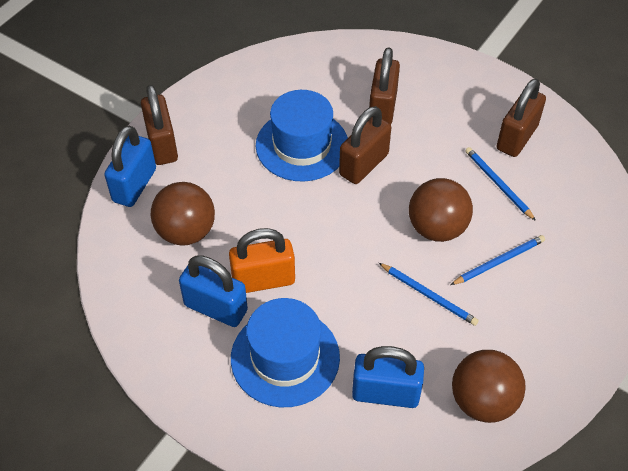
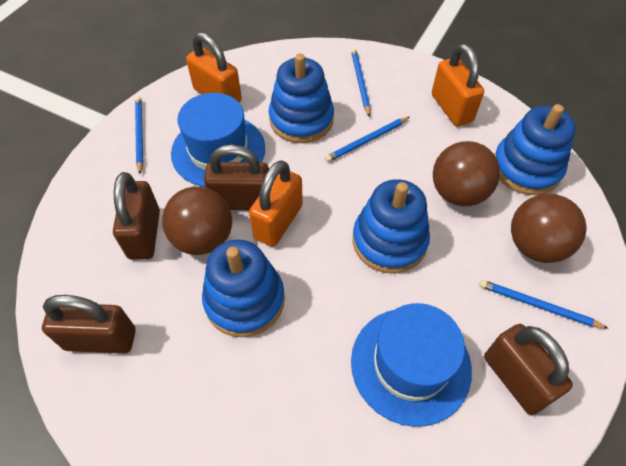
blue padlock: [104,126,156,207] [179,255,248,327] [352,346,424,408] = 3 -> none = 0
blue pencil: [379,263,479,326] [451,235,545,285] [465,147,536,221] = 3 -> [135,96,143,174] [325,117,410,162] [351,48,370,117] [479,280,609,329] = 4
blue stacking toy: none = 0 -> [202,240,285,337] [269,53,334,143] [353,179,430,274] [494,104,576,195] = 4
orange padlock: [229,228,295,293] = 1 -> [186,32,242,102] [249,160,303,247] [432,44,484,126] = 3

